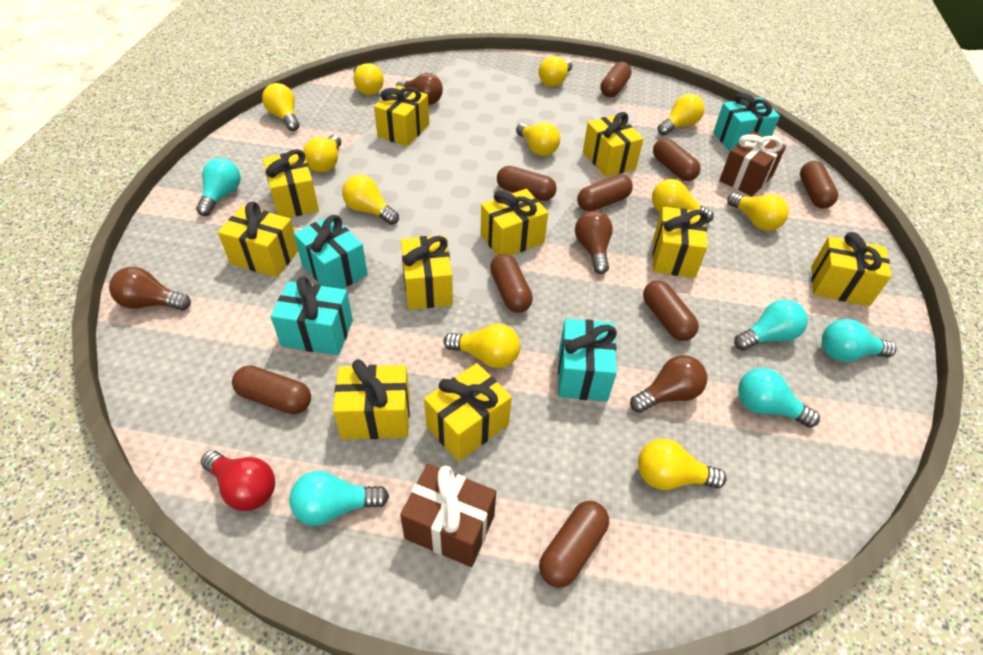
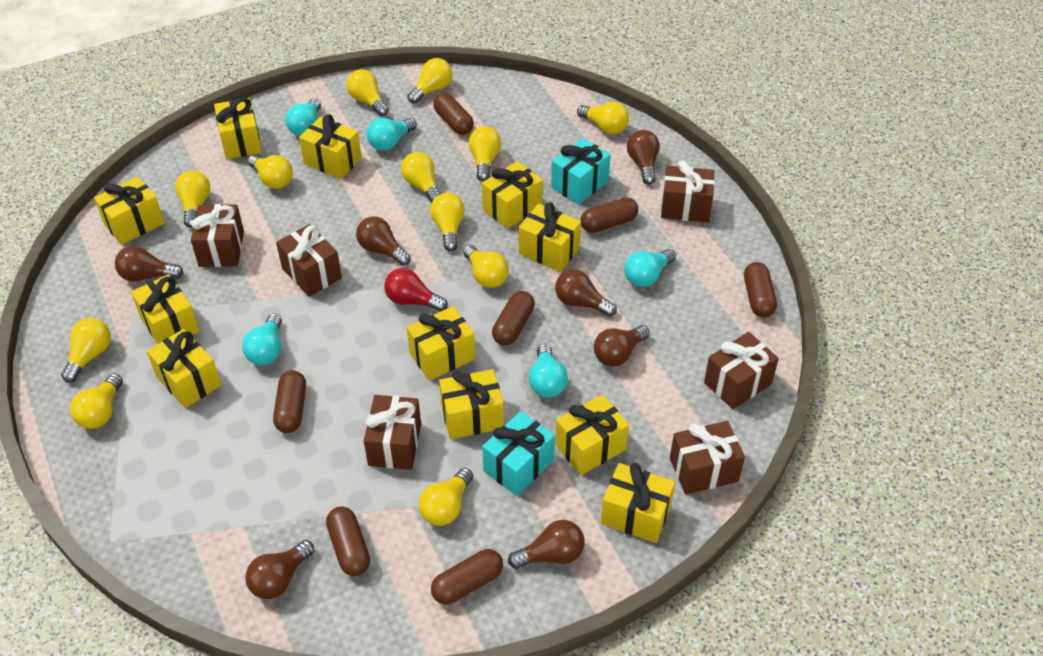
brown capsule: [232,365,311,414] [490,254,533,313] [497,166,557,201] [539,501,609,588] [577,175,633,211] [600,62,632,97] [643,280,699,341] [653,138,701,181] [800,161,838,209] = 9 -> [273,370,306,433] [326,506,370,576] [431,549,503,605] [433,93,474,135] [492,291,535,345] [580,197,638,233] [744,262,777,318] = 7
brown gift: [400,464,496,567] [719,131,786,196] = 2 -> [191,204,244,267] [276,224,342,297] [364,395,421,470] [661,160,715,222] [670,421,745,495] [704,332,779,409] = 6
brown light bulb: [109,267,191,311] [396,73,443,105] [575,211,613,274] [630,355,707,413] = 4 -> [115,246,183,282] [245,540,314,599] [356,216,411,266] [508,520,585,569] [555,269,617,317] [594,325,650,367] [627,130,660,185] = 7
turquoise gift: [271,276,353,356] [294,215,368,289] [558,319,617,401] [713,93,780,151] = 4 -> [482,411,555,496] [551,138,611,205] = 2
yellow gift: [218,201,298,277] [263,149,319,218] [333,359,410,439] [374,85,429,146] [401,235,453,310] [424,363,512,461] [480,189,548,255] [583,112,643,177] [653,207,708,278] [811,232,891,306] = 10 -> [94,177,164,245] [131,274,200,344] [147,329,221,408] [214,97,262,159] [299,114,362,179] [407,306,475,381] [439,369,504,439] [482,161,543,229] [519,202,581,272] [555,395,629,475] [601,463,675,543] = 11
yellow light bulb: [262,83,300,131] [303,135,341,172] [342,175,399,225] [354,63,384,95] [444,324,520,368] [516,122,560,156] [539,56,572,87] [638,439,726,490] [652,179,714,223] [658,94,705,136] [727,192,789,231] = 11 -> [61,318,111,383] [70,374,123,429] [175,170,210,228] [248,155,293,189] [346,69,389,116] [401,152,441,203] [407,58,452,104] [419,468,473,526] [430,193,465,251] [463,245,509,288] [468,127,501,181] [577,102,629,134] = 12

